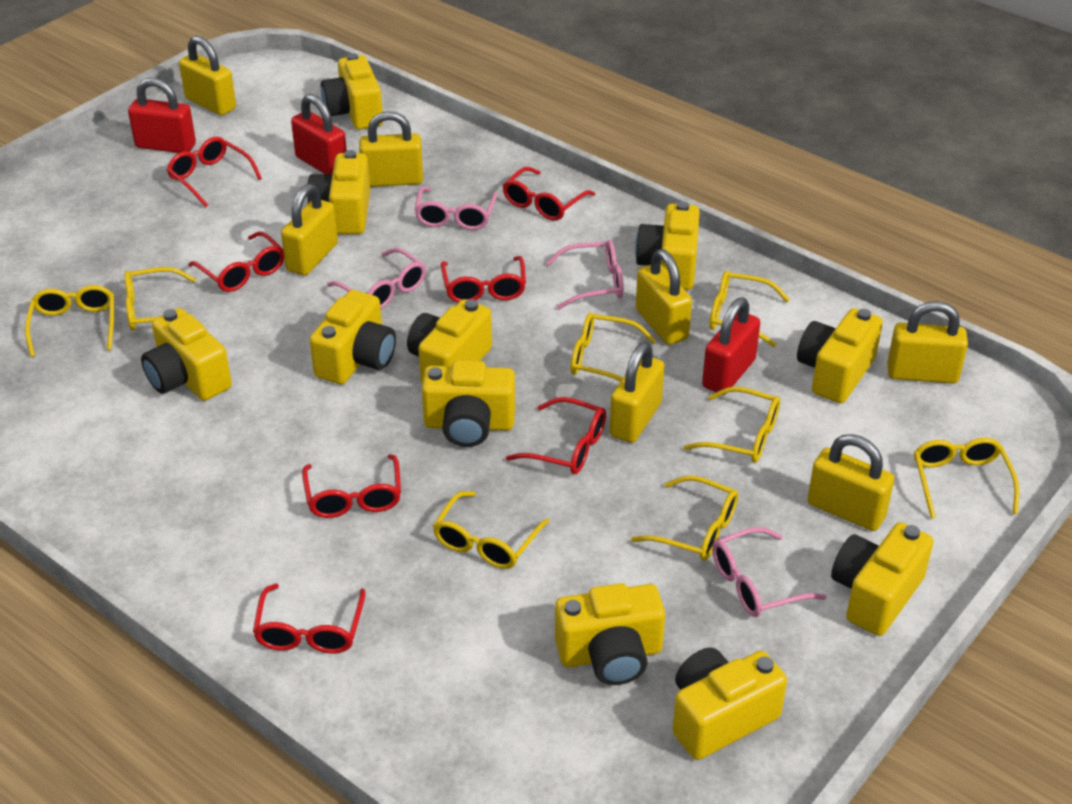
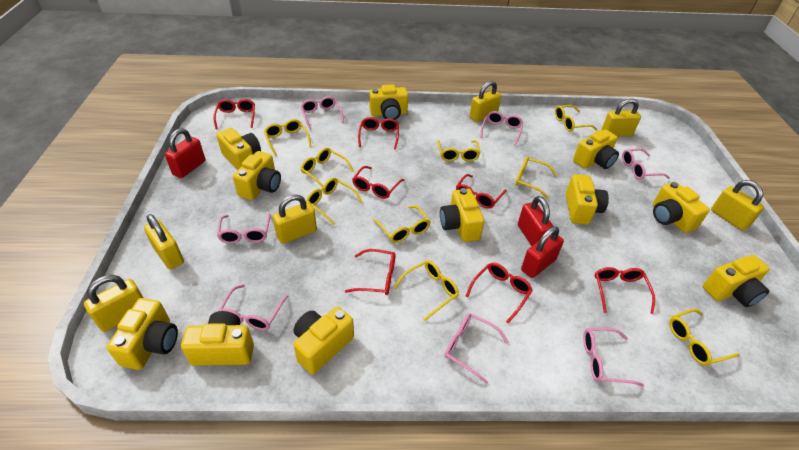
pink glasses: [327,248,426,309] [414,186,498,230] [546,240,624,310] [712,527,827,617] = 4 -> [217,213,271,244] [219,284,288,330] [301,96,344,129] [445,313,509,384] [480,111,523,146] [583,328,644,387] [622,148,670,180] = 7
yellow glasses: [25,285,114,357] [125,267,196,331] [433,491,550,569] [571,312,656,382] [631,476,738,561] [684,387,780,463] [709,271,790,347] [914,438,1019,519] = 8 -> [264,119,312,156] [301,148,354,187] [306,178,363,225] [373,206,431,243] [394,260,459,321] [437,140,480,162] [515,157,557,199] [555,105,597,132] [669,309,740,366] = 9
yellow padlock: [179,36,236,116] [281,184,338,276] [359,111,423,187] [610,342,665,443] [636,249,692,345] [807,434,895,531] [887,301,968,384] = 7 -> [84,275,143,332] [144,214,184,270] [273,194,317,244] [470,81,501,122] [601,99,641,137] [711,180,764,231] = 6

